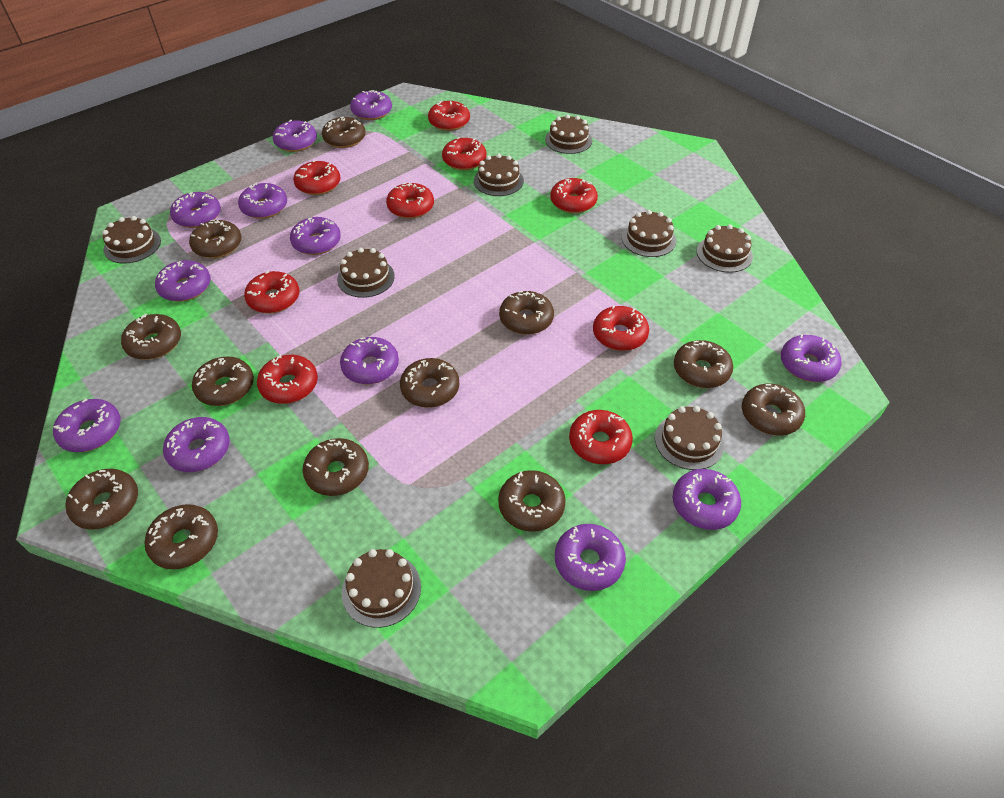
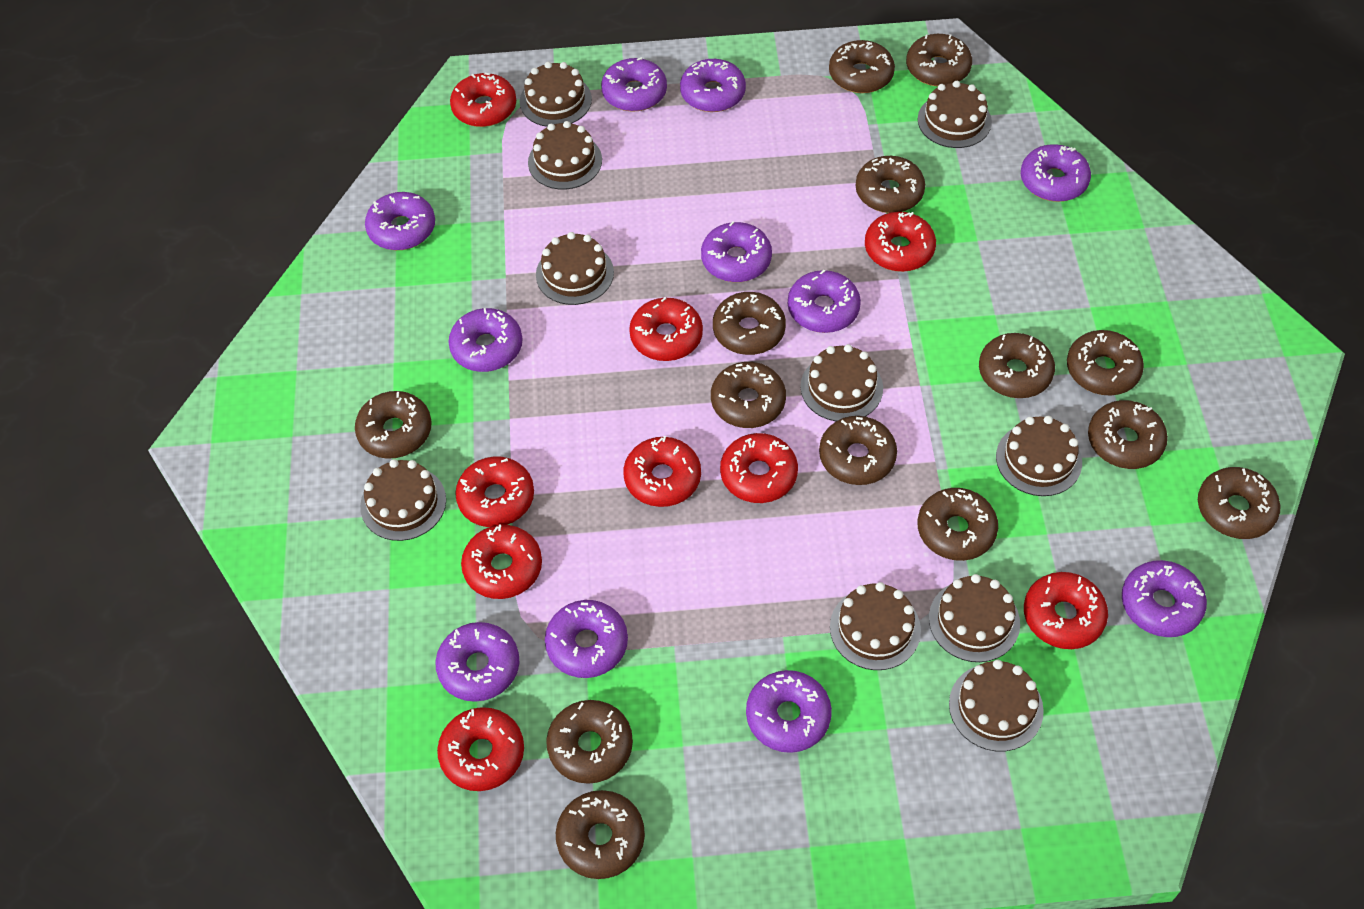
brown cake: [102,216,161,263] [337,247,395,298] [342,549,421,628] [474,154,524,196] [545,114,592,154] [622,210,676,257] [655,406,724,470] [697,224,753,273] = 8 -> [360,459,446,541] [520,62,592,127] [528,121,602,189] [536,232,614,305] [800,344,883,421] [830,582,921,670] [918,81,992,148] [929,574,1020,662] [949,660,1044,752] [996,416,1082,496] = 10
brown donut: [66,469,138,529] [121,314,181,360] [145,504,218,569] [189,220,242,258] [192,357,254,406] [303,438,369,496] [322,117,365,148] [400,358,459,408] [498,470,566,532] [499,291,554,335] [674,340,733,388] [742,384,805,435] = 12 -> [355,391,432,459] [546,700,633,784] [556,790,645,879] [711,362,786,428] [713,292,786,355] [819,416,897,485] [829,40,895,93] [855,156,925,213] [906,34,972,86] [917,488,998,561] [979,333,1055,398] [1067,330,1144,395] [1088,400,1168,469] [1198,467,1281,539] = 14
purple donut: [53,399,121,452] [155,260,211,302] [163,417,230,472] [170,192,221,228] [238,183,287,219] [273,120,317,152] [290,217,341,255] [340,337,399,384] [350,90,392,120] [555,524,626,591] [673,469,741,530] [781,334,841,382] = 12 -> [365,192,435,250] [435,622,520,702] [448,308,523,372] [545,600,628,678] [601,57,667,112] [680,59,746,112] [701,221,772,282] [746,670,832,753] [788,270,861,333] [1021,144,1091,202] [1122,560,1207,637] = 11

